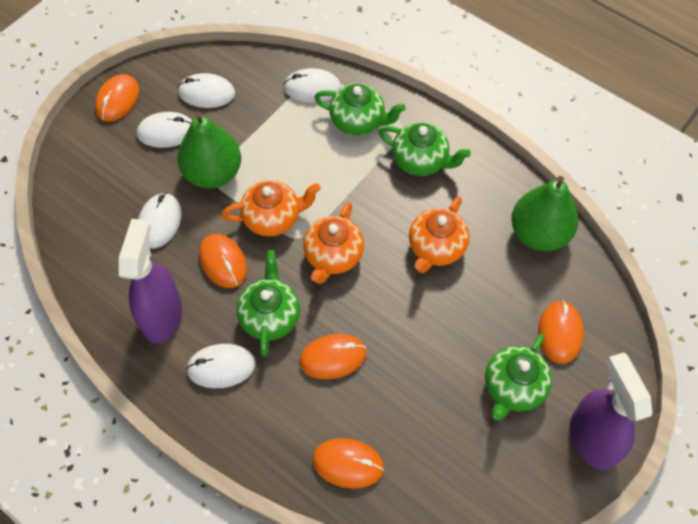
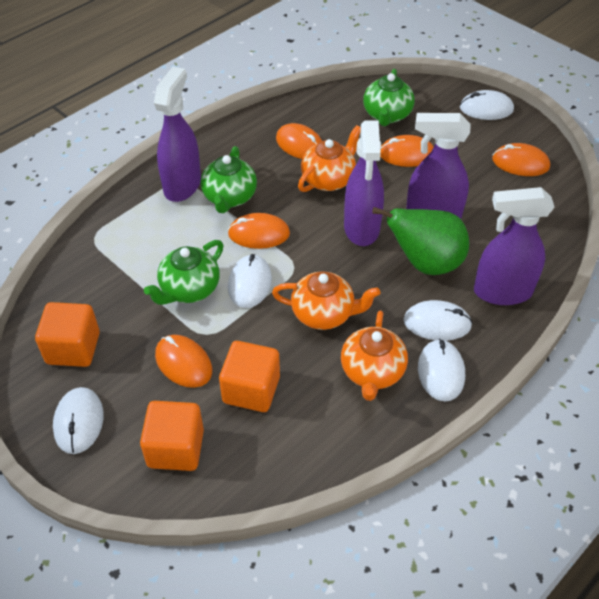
green pear: [178,111,241,189] [511,176,578,251] = 2 -> [372,207,469,275] = 1
green teapot: [237,250,300,357] [314,84,406,136] [379,122,471,176] [485,334,552,421] = 4 -> [144,240,224,305] [201,146,257,213] [363,69,415,126] = 3
orange cube: none = 0 -> [35,302,100,367] [140,401,204,471] [219,341,280,412] = 3
purple spray bottle: [119,219,182,344] [570,352,652,470] = 2 -> [154,67,201,202] [344,120,384,246] [406,113,471,219] [474,187,555,305] = 4

